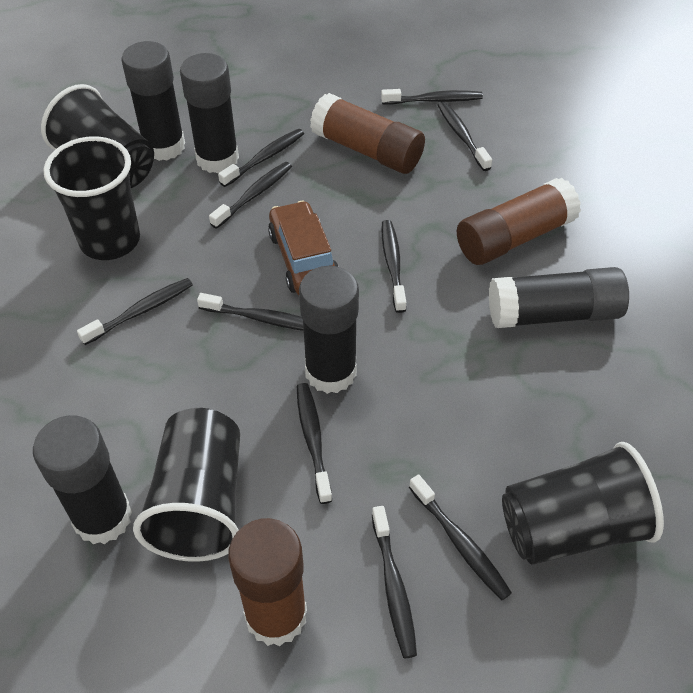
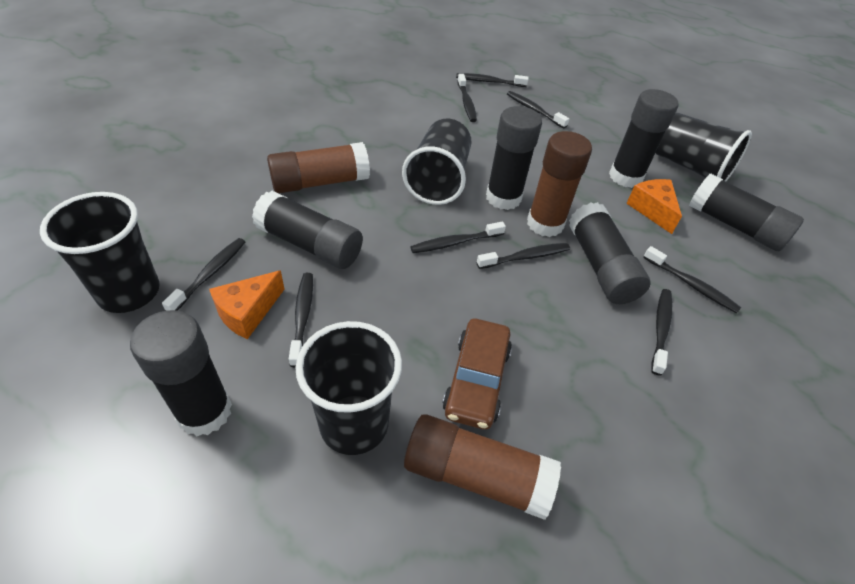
black glue stick: [33,415,132,544] [121,41,185,161] [180,53,239,174] [299,266,359,394] [489,267,629,328] = 5 -> [130,310,232,436] [252,191,363,269] [486,106,542,210] [569,202,651,304] [609,89,678,188] [689,174,804,251] = 6
black toothbrush: [77,278,193,345] [197,293,304,331] [209,162,292,229] [218,129,304,187] [297,383,332,504] [372,506,417,659] [381,89,483,105] [382,220,406,313] [409,474,512,600] [437,101,492,171] = 10 -> [162,238,245,311] [289,273,313,367] [411,221,506,253] [456,73,529,87] [457,74,477,122] [477,243,570,269] [507,91,569,129] [643,246,741,313] [652,289,672,376] = 9
orange cheese: none = 0 -> [209,270,284,339] [626,179,682,234] = 2

